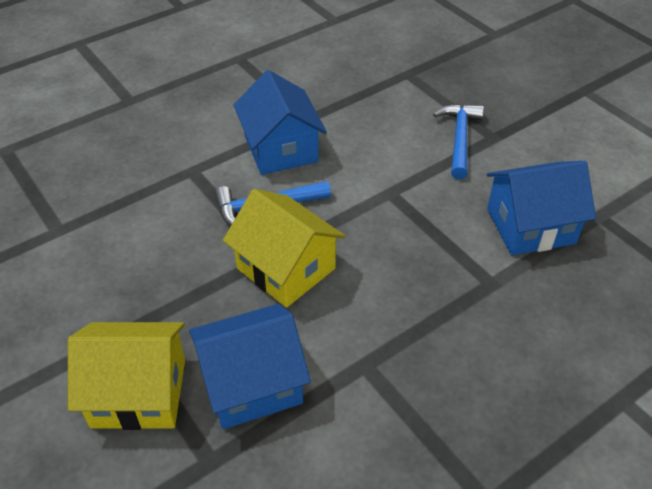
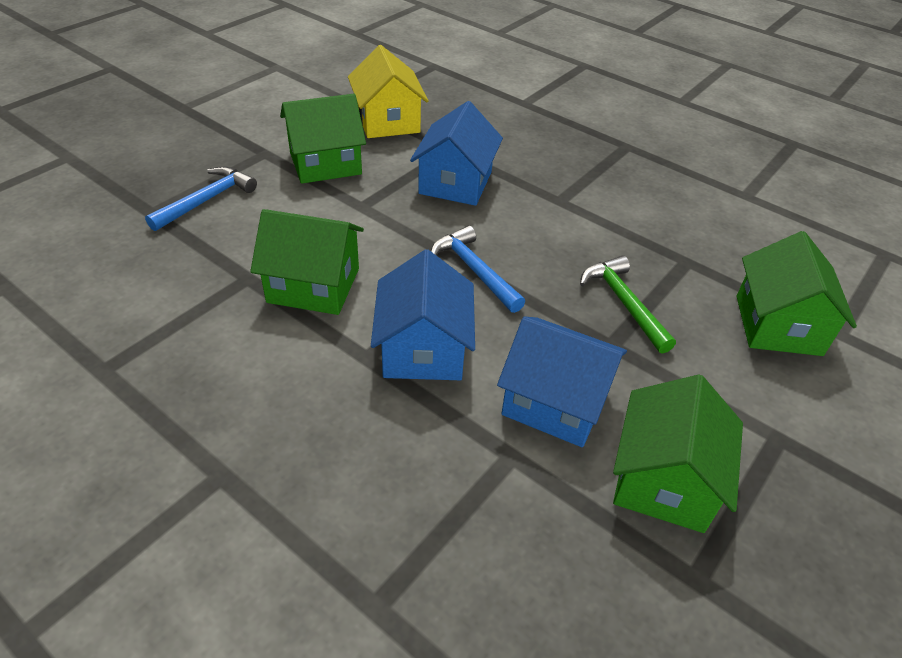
green hammer: none = 0 -> [580,255,676,354] = 1
green house: none = 0 -> [250,209,364,315] [280,94,366,184] [613,375,743,533] [736,231,857,356] = 4
yellow house: [68,322,185,430] [223,189,345,308] = 2 -> [348,45,429,138] = 1

